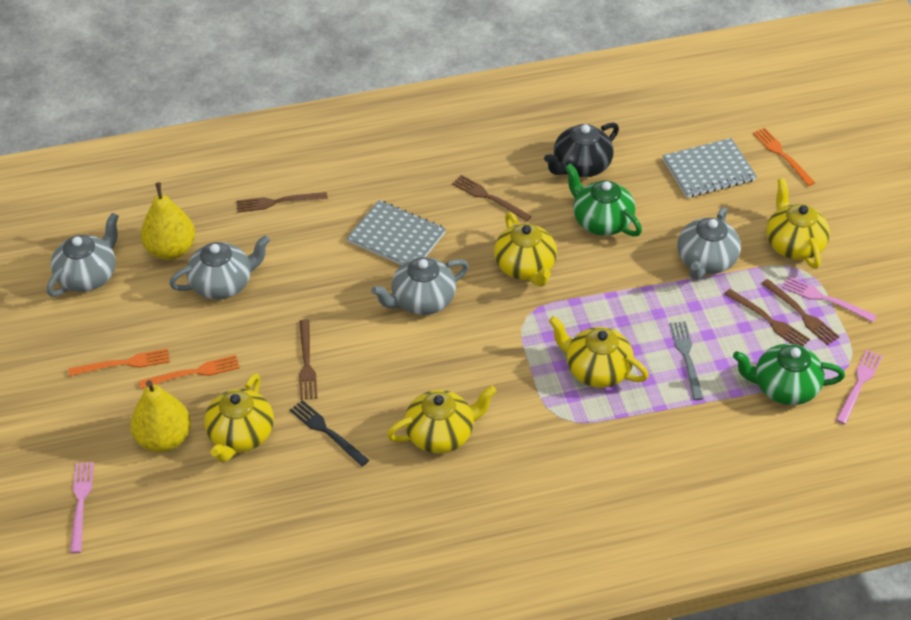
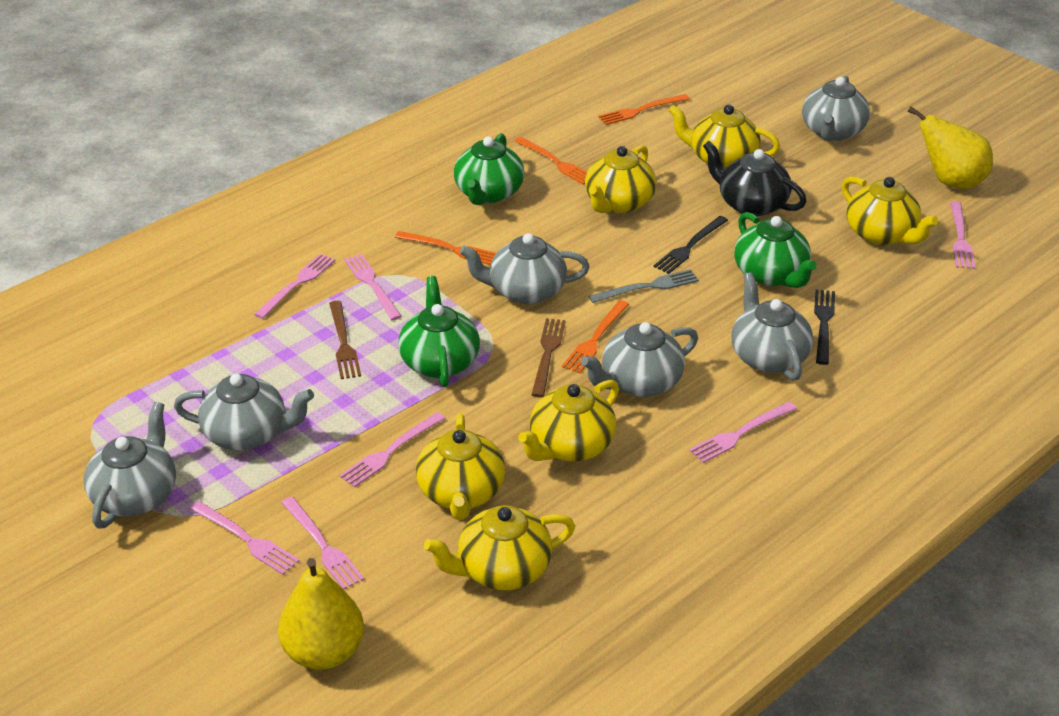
black fork: [290,400,369,467] = 1 -> [653,216,728,274] [814,289,835,365] = 2
brown fork: [236,192,328,213] [299,319,317,400] [452,175,532,222] [725,289,810,346] [761,279,840,345] = 5 -> [329,301,361,379] [531,318,566,397] = 2
green teapot: [565,163,642,236] [733,344,845,405] = 2 -> [398,276,480,387] [454,133,525,205] [734,212,817,288] = 3
grey notebook: [347,200,446,265] [663,138,757,198] = 2 -> none = 0
grey teapot: [47,213,119,297] [169,235,270,299] [371,257,469,315] [677,207,741,280] = 4 -> [84,402,176,529] [174,374,314,450] [460,233,590,304] [581,322,698,397] [731,272,813,381] [802,76,870,141] = 6
orange fork: [68,349,170,376] [139,355,240,389] [753,128,815,186] = 3 -> [395,231,496,265] [514,137,587,185] [562,300,629,374] [598,94,690,125] = 4
pink fork: [70,462,94,553] [782,276,877,322] [836,349,883,424] = 3 -> [190,501,299,575] [254,254,335,319] [281,497,364,590] [339,412,445,487] [344,254,402,320] [689,402,797,463] [950,201,976,269] = 7
yellow teapot: [204,373,274,463] [387,385,496,454] [494,212,557,287] [549,316,649,388] [766,178,830,269] = 5 -> [416,414,505,520] [424,505,575,590] [518,380,619,461] [585,145,657,213] [669,105,780,168] [842,176,938,245] = 6

